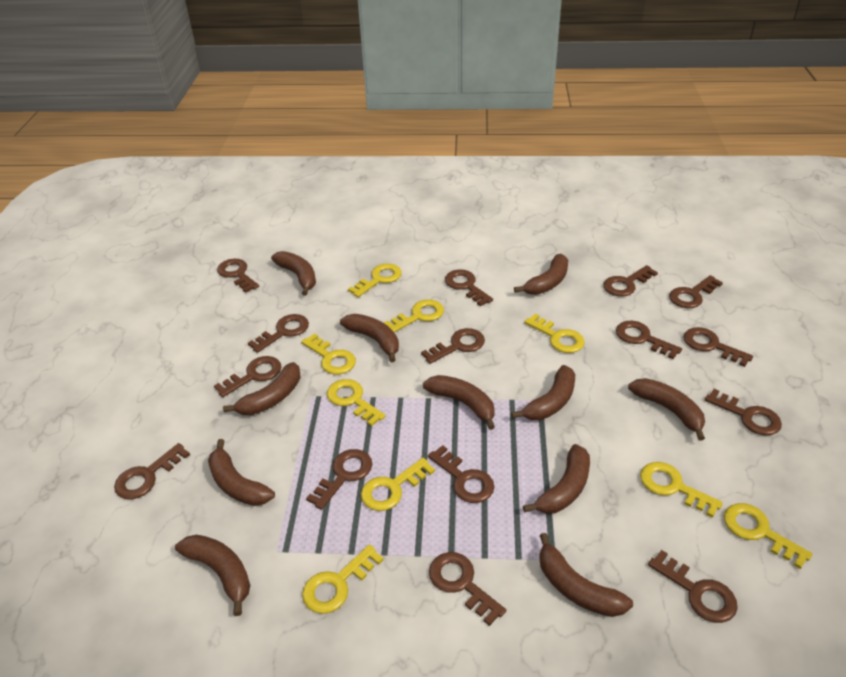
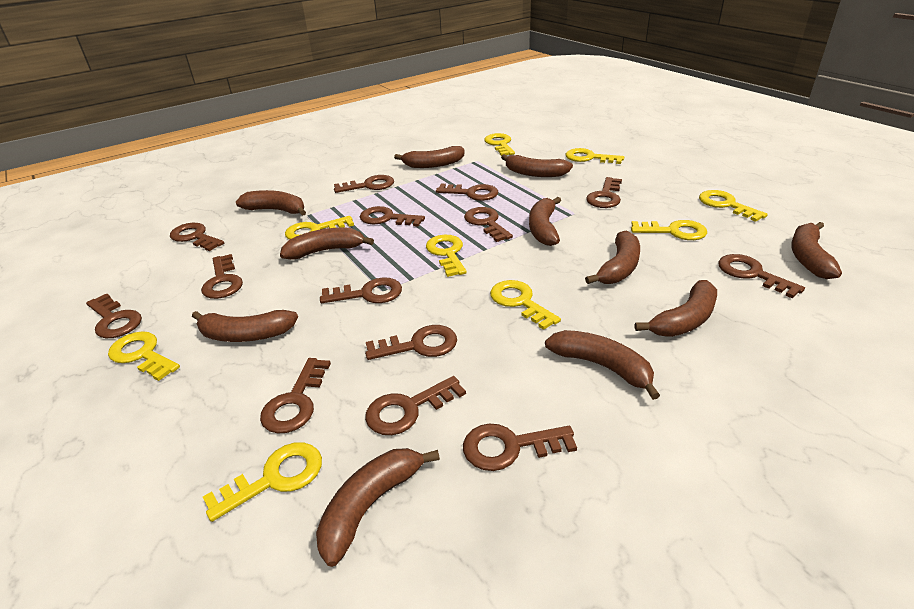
brown key: [114,443,190,499] [214,356,281,397] [217,259,259,293] [248,314,309,353] [306,449,372,510] [421,328,485,364] [428,445,494,503] [429,552,506,626] [445,269,493,306] [603,265,658,297] [616,321,682,359] [648,550,738,623] [669,275,723,308] [683,327,753,367] [705,389,782,436] = 15 -> [86,293,142,338] [170,223,224,251] [201,254,243,299] [260,358,331,433] [320,277,402,303] [334,175,394,193] [360,206,425,227] [365,325,457,360] [365,376,466,435] [436,184,498,201] [463,423,577,471] [464,207,513,242] [586,177,622,208] [718,254,805,298] = 14

